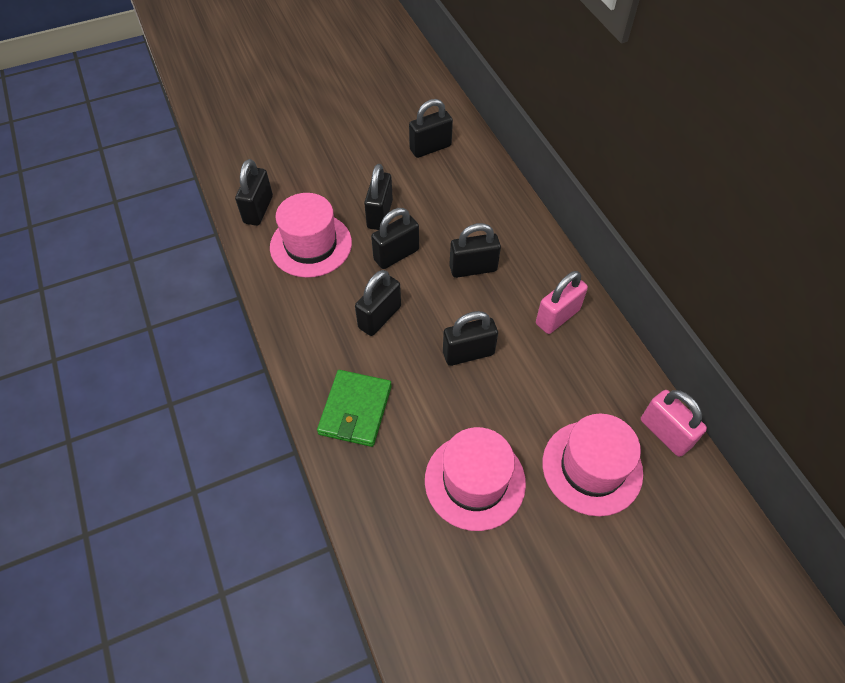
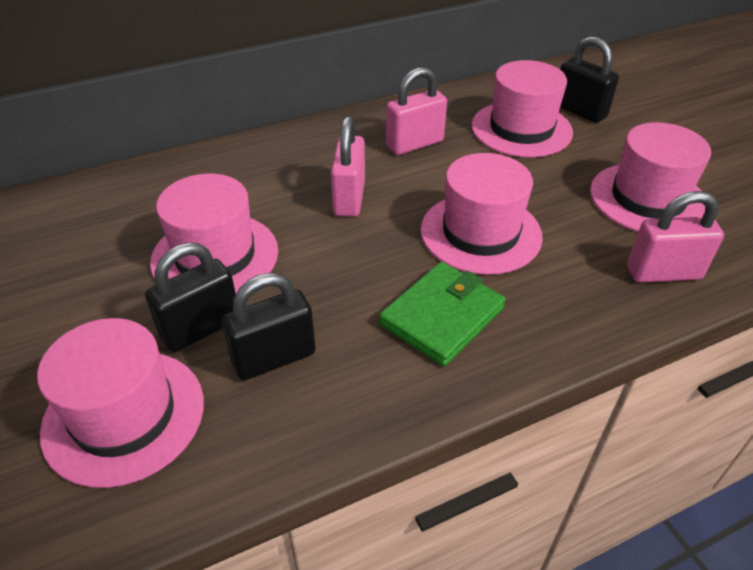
black padlock: [235,159,273,226] [355,270,401,336] [364,164,393,230] [371,208,419,269] [409,99,453,158] [443,311,498,366] [449,223,501,278] = 7 -> [145,243,236,352] [222,273,316,380] [560,36,619,123] = 3
pink hat: [270,193,352,278] [425,427,526,531] [543,414,643,516] = 3 -> [37,318,204,488] [150,174,278,293] [421,153,543,275] [471,60,573,157] [590,122,711,232] = 5
pink padlock: [536,271,588,334] [641,390,707,457] = 2 -> [331,116,365,217] [386,67,447,155] [627,191,724,283] = 3

